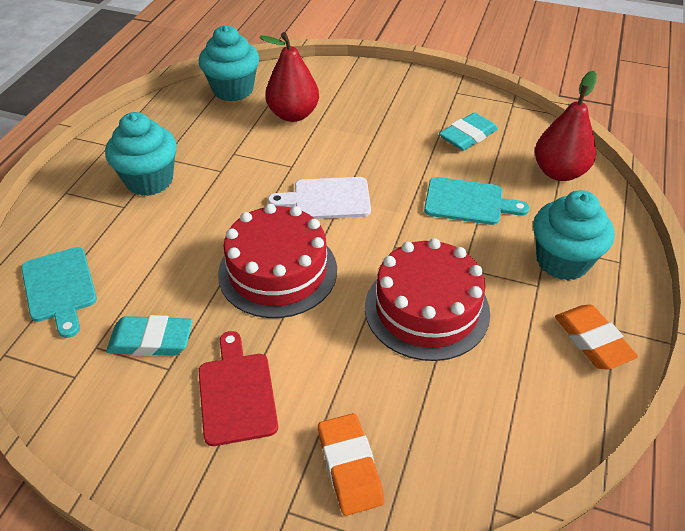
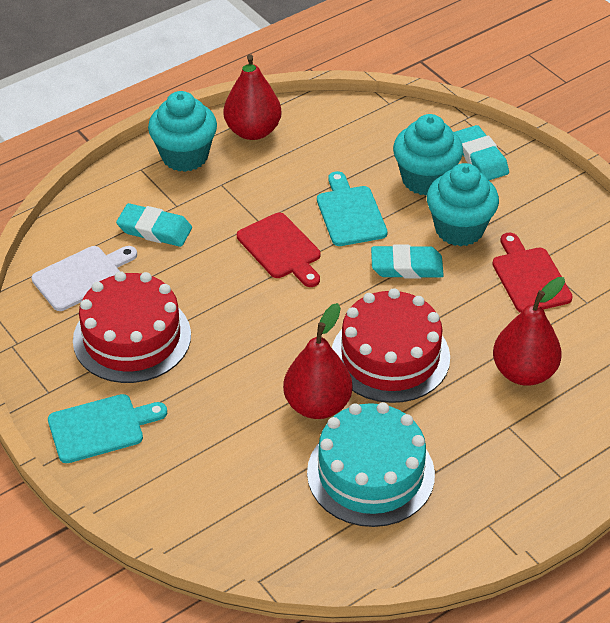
orange eraser: [318,413,384,516] [555,305,638,370] = 2 -> none = 0
red cutting board: [199,331,278,446] = 1 -> [237,213,320,287] [492,233,573,313] = 2
red pear: [259,32,319,122] [535,71,597,181] = 2 -> [224,54,282,140] [283,303,352,419] [493,277,565,386] = 3
turquoise cake: none = 0 -> [307,402,435,527] = 1
turquoise eraser: [106,315,193,356] [439,112,498,151] = 2 -> [116,203,192,247] [371,245,444,279] [454,125,509,180] = 3

